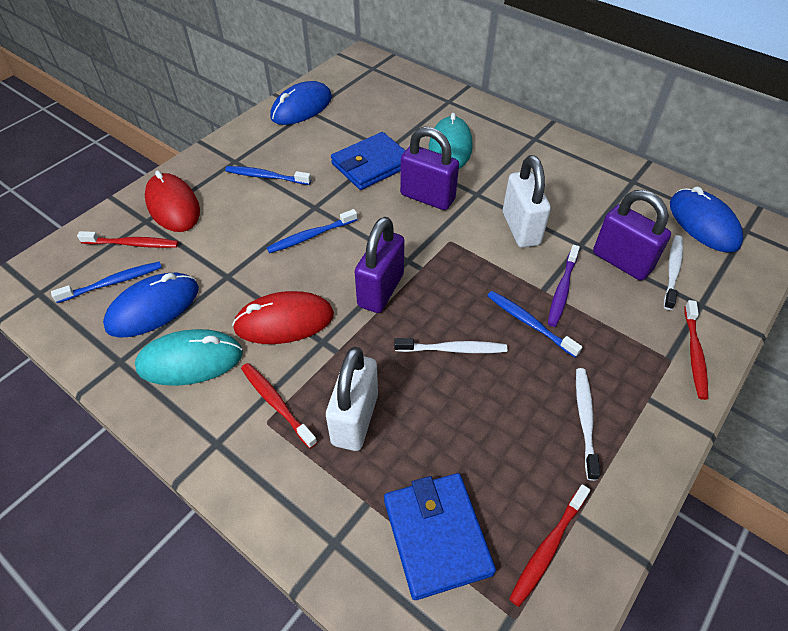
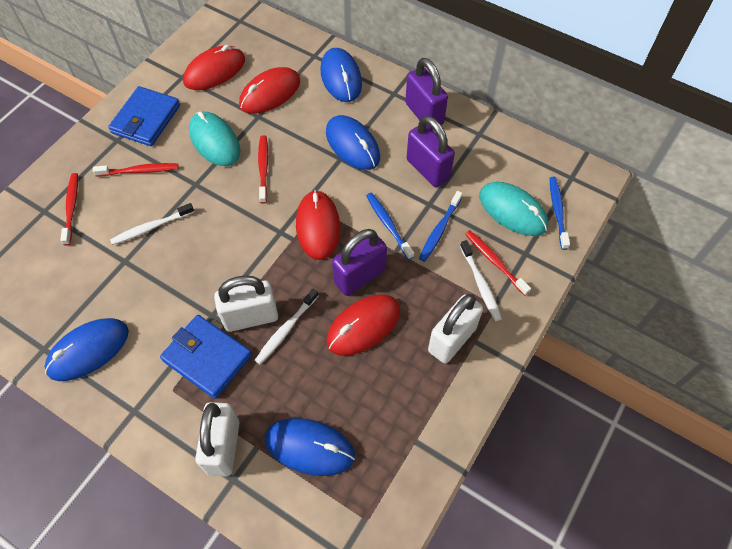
blue mouse: [103,272,199,337] [270,81,332,125] [670,187,743,253] = 3 -> [44,318,129,381] [264,418,355,476] [321,48,362,102] [326,115,380,170] = 4
blue toothbrush: [51,261,162,303] [225,166,311,185] [267,209,357,253] [487,291,583,358] = 4 -> [366,193,414,260] [419,191,463,262] [550,177,570,250] = 3
purple toothbrush: [548,245,580,327] = 1 -> none = 0
red mouse: [145,171,200,232] [232,291,334,344] = 2 -> [183,45,245,90] [239,67,300,114] [296,190,340,260] [327,294,400,356] = 4
white padlock: [326,347,378,451] [503,155,551,248] = 2 -> [195,402,240,476] [214,275,278,332] [428,294,483,363] = 3

